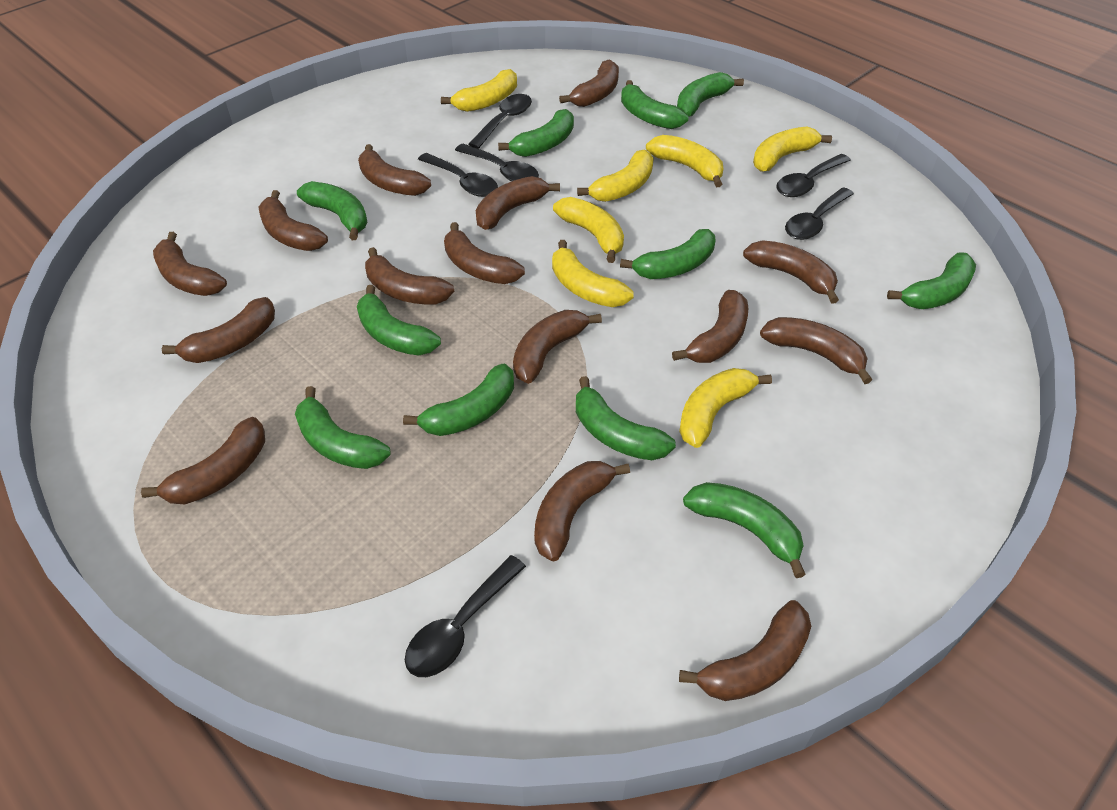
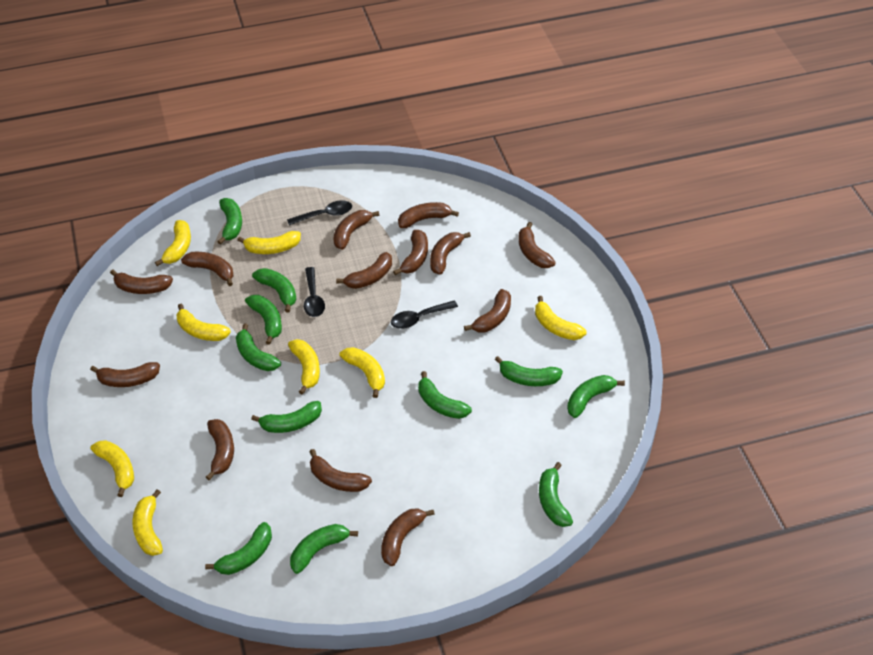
black spoon: [405,555,526,677] [418,153,498,197] [455,144,539,181] [468,94,532,149] [776,154,851,197] [785,188,854,240] = 6 -> [287,200,352,226] [304,267,325,317] [391,301,458,329] = 3
brown banana: [141,417,265,504] [153,232,227,296] [161,297,275,363] [259,190,328,251] [358,144,431,196] [365,247,454,304] [444,222,525,284] [476,176,560,230] [513,310,602,384] [534,461,630,561] [559,59,619,107] [672,290,748,363] [679,600,811,701] [743,240,839,304] [760,317,872,384] = 15 -> [90,362,160,387] [110,270,173,294] [181,252,234,286] [206,419,234,480] [309,449,372,492] [333,210,379,250] [336,252,392,289] [381,508,435,566] [393,230,428,275] [398,202,459,228] [430,232,471,275] [464,289,511,332] [519,222,556,268] = 13
yellow banana: [441,69,517,112] [552,240,634,307] [553,197,624,263] [577,149,654,202] [646,135,724,187] [679,368,772,448] [753,127,832,172] = 7 -> [91,440,134,497] [132,489,163,556] [155,220,191,266] [177,304,231,341] [237,231,301,254] [288,339,320,395] [340,347,385,398] [535,296,587,340] = 8

